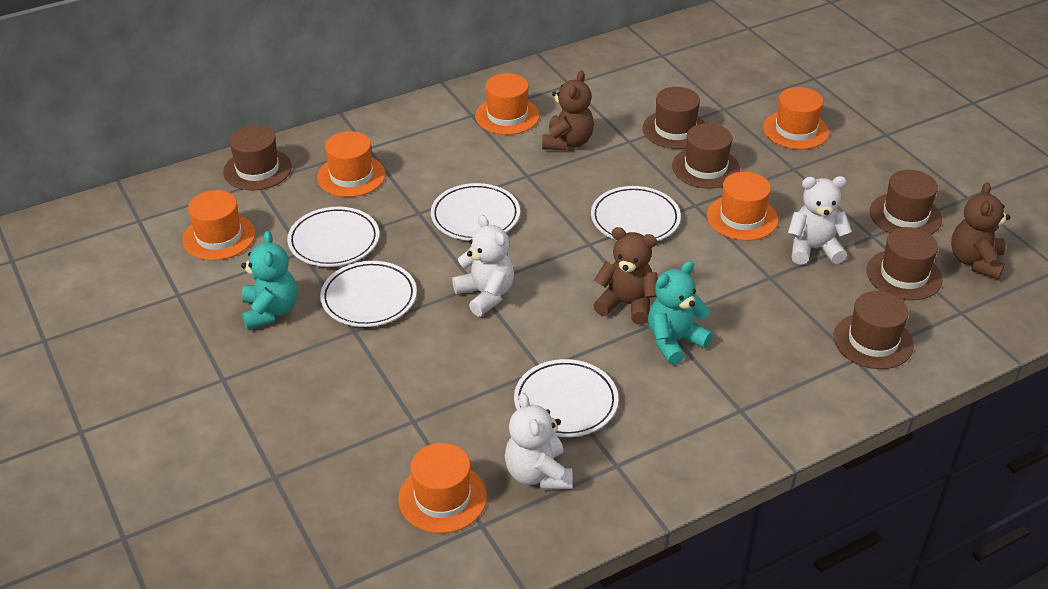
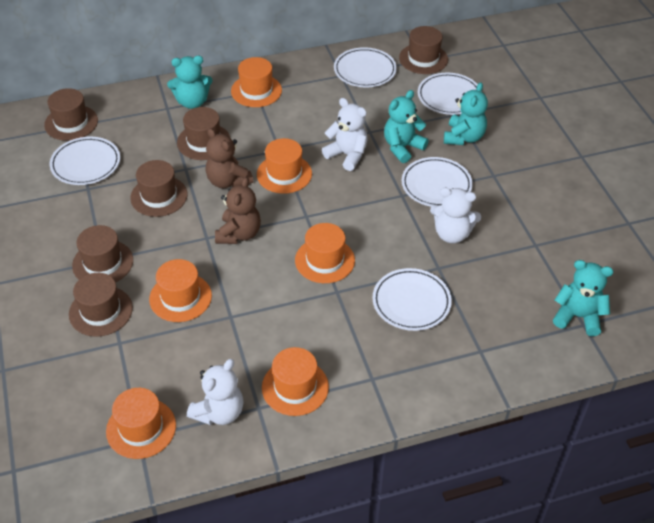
brown teddy bear: [542,71,594,150] [593,227,658,325] [951,182,1011,279] = 3 -> [205,128,253,188] [215,177,261,244] = 2
turquoise teddy bear: [241,231,297,330] [648,261,713,365] = 2 -> [167,56,213,109] [384,90,429,163] [444,82,488,145] [553,260,613,336] = 4

